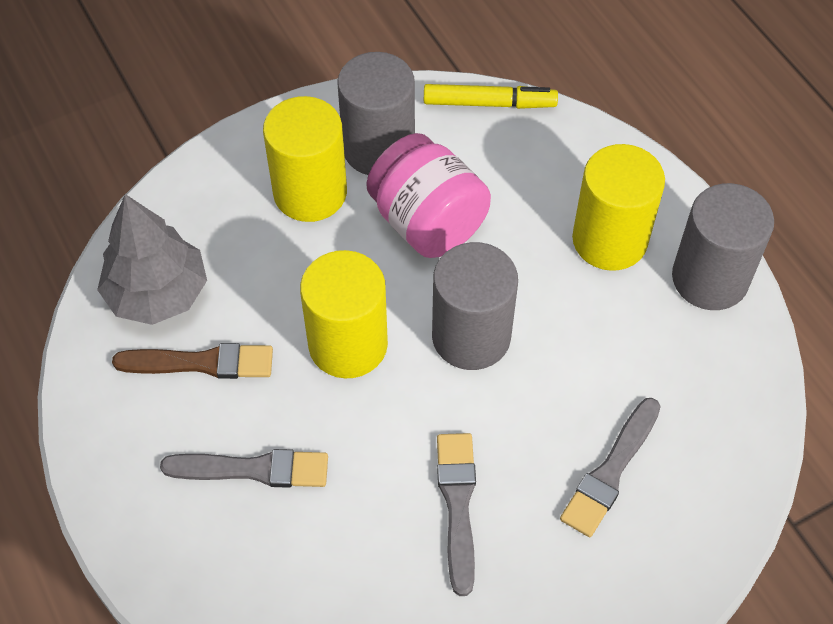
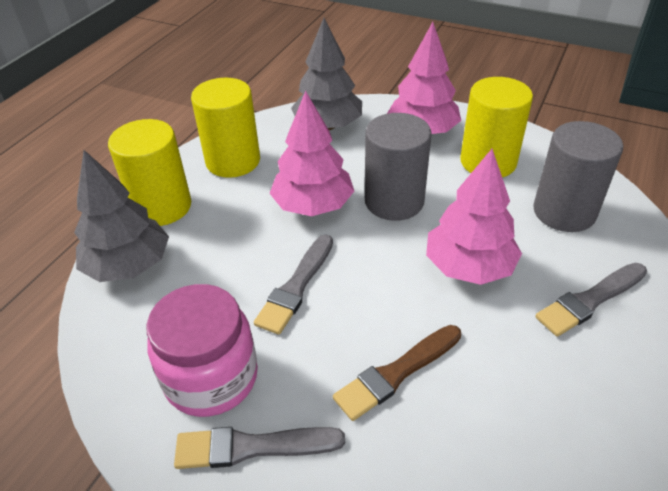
grey cylinder: [337,52,415,175] [432,242,518,370] [672,183,774,310] = 3 -> [365,113,432,221] [533,121,623,232] = 2
grey tree: [97,194,207,325] = 1 -> [74,150,169,282] [291,18,362,130] = 2
pink tree: none = 0 -> [269,91,354,216] [387,22,461,134] [426,149,522,285] = 3
yellow marker: [424,84,558,109] = 1 -> none = 0

